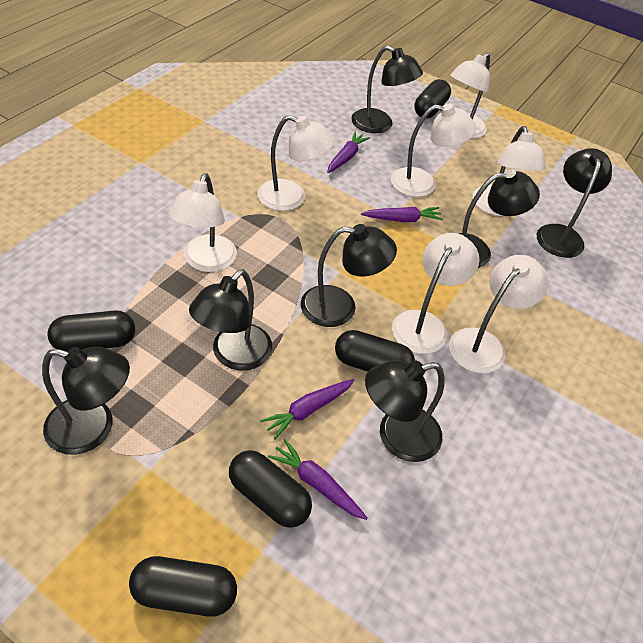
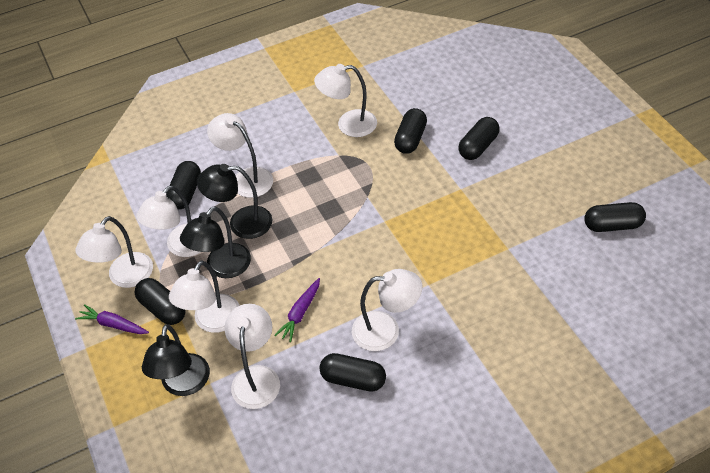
black capsule: [47,310,135,351] [129,556,237,617] [229,450,312,528] [335,330,415,372] [414,79,451,118] = 5 -> [134,278,186,325] [166,161,201,209] [319,353,386,392] [394,108,427,154] [458,117,500,160] [584,202,646,232] = 6
black lamp: [42,347,130,455] [189,269,272,370] [301,224,397,327] [351,46,423,133] [365,360,445,462] [458,169,540,268] [537,148,612,258] = 7 -> [142,324,210,396] [180,206,251,278] [197,164,273,239] = 3
purple carrot: [260,379,355,440] [268,439,368,520] [327,132,370,173] [361,207,443,222] = 4 -> [75,304,149,334] [274,278,320,342] = 2

